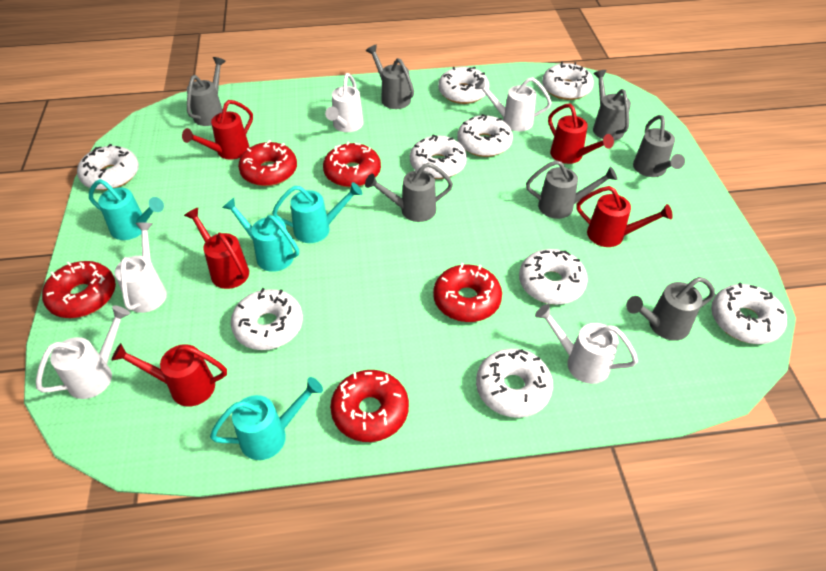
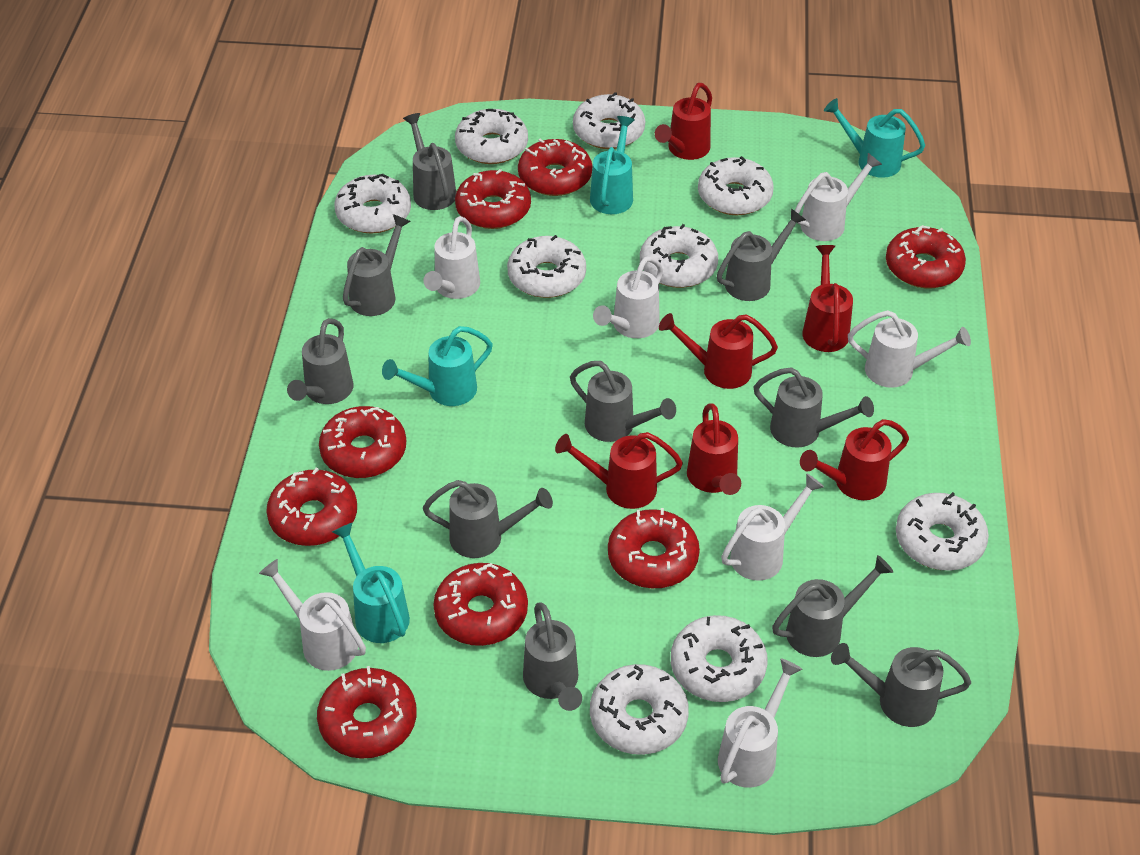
grey watering can: [187,57,226,126] [365,163,453,222] [366,45,414,109] [526,160,617,219] [593,70,631,140] [626,277,715,341] [633,115,685,177] = 7 -> [287,318,354,404] [343,214,411,316] [403,113,456,210] [423,480,553,558] [523,602,582,711] [570,361,676,442] [717,208,806,301] [754,367,874,448] [772,555,893,657] [831,643,971,727] = 10
red donut: [42,261,116,318] [238,140,297,186] [323,142,381,187] [330,370,409,442] [433,263,502,322] = 5 -> [266,468,357,546] [317,666,417,759] [319,406,406,478] [433,563,528,646] [455,169,531,229] [518,139,592,196] [608,508,700,588] [886,225,966,288] = 8
red watering can: [111,343,227,407] [182,100,253,160] [184,208,249,289] [548,104,614,164] [576,186,673,247] = 5 -> [555,432,683,509] [655,83,712,160] [659,313,778,389] [687,403,741,495] [800,419,909,500] [803,245,853,352] = 6
white watering can: [36,305,130,399] [115,223,167,313] [325,73,364,132] [475,77,552,131] [535,304,638,384] = 5 -> [259,559,366,671] [423,216,480,299] [593,256,663,338] [718,658,802,788] [721,473,824,581] [795,153,882,241] [848,310,971,388] = 7

